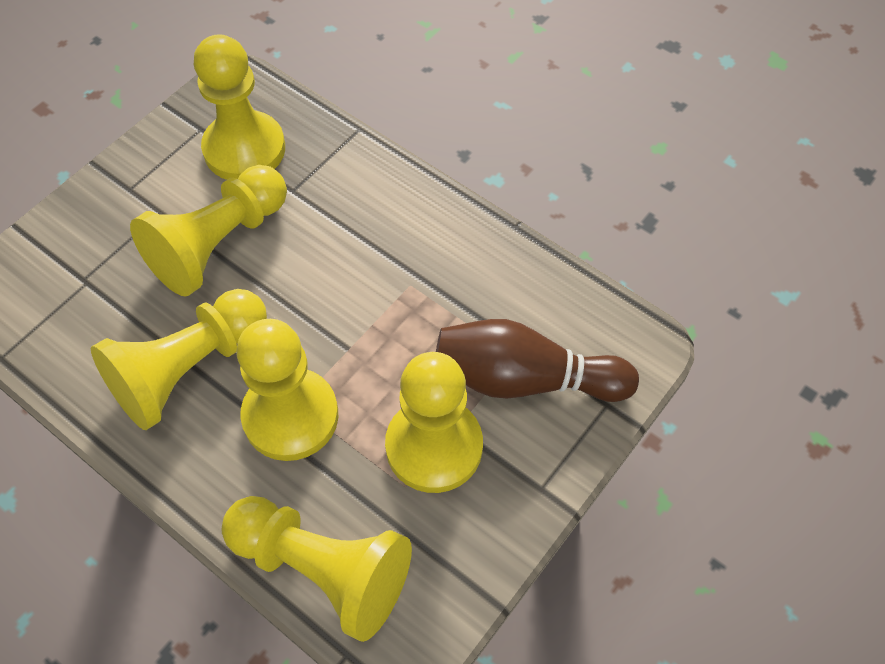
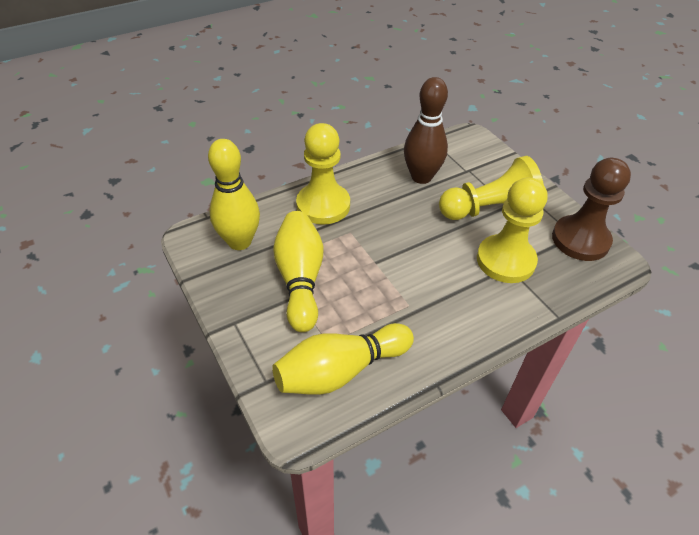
brown pawn: none = 0 -> [552,158,631,261] = 1
yellow bowling pin: none = 0 -> [208,139,260,250] [272,323,414,395] [273,211,323,332] = 3
yellow pawn: [91,289,267,430] [130,165,287,297] [194,34,285,180] [222,496,412,642] [237,319,338,461] [385,352,483,493] = 6 -> [296,123,350,225] [439,156,544,220] [477,177,547,283] = 3

